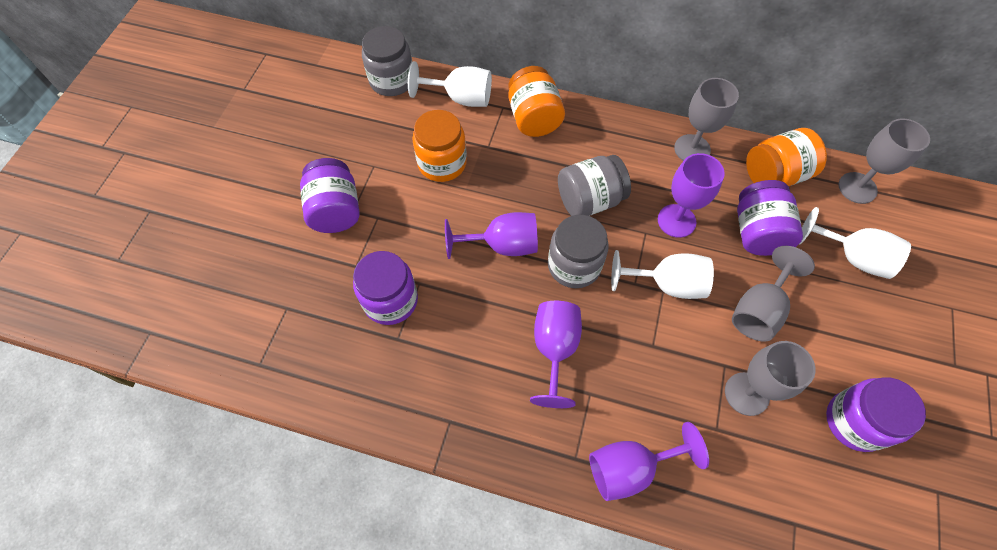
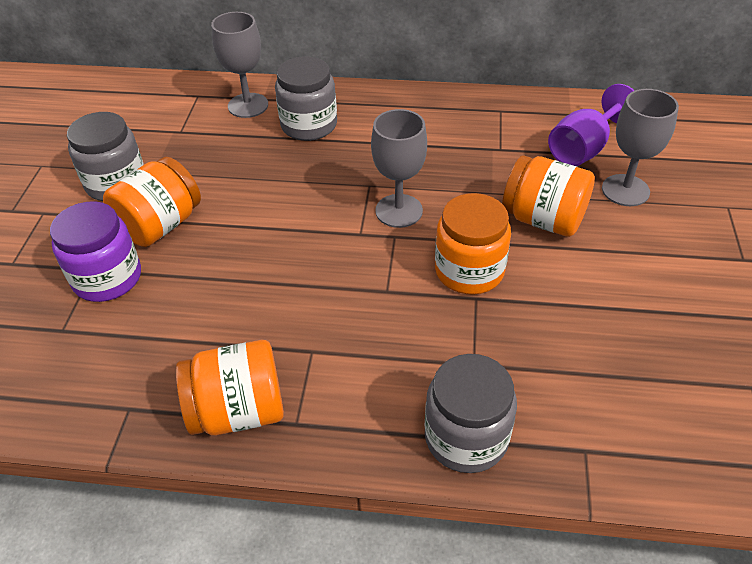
grey goblet: [674,78,739,161] [725,341,816,416] [732,246,815,342] [838,119,930,204] = 4 -> [211,12,268,118] [371,109,427,228] [602,89,679,206] = 3
orange jar: [412,110,467,182] [508,66,565,137] [746,128,827,186] = 3 -> [103,157,201,247] [176,340,284,436] [435,193,511,294] [502,155,595,237] = 4
purple goblet: [445,212,538,259] [530,301,582,408] [589,422,709,501] [658,153,725,238] = 4 -> [548,84,634,166] = 1
purple jar: [300,158,360,233] [353,251,418,325] [737,180,803,256] [826,377,926,452] = 4 -> [50,201,141,302] = 1
white goblet: [408,61,492,107] [611,250,714,299] [799,207,911,279] = 3 -> none = 0

